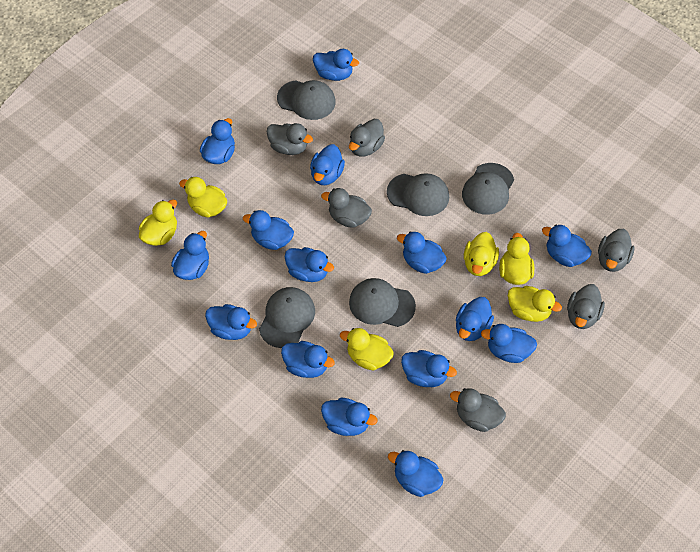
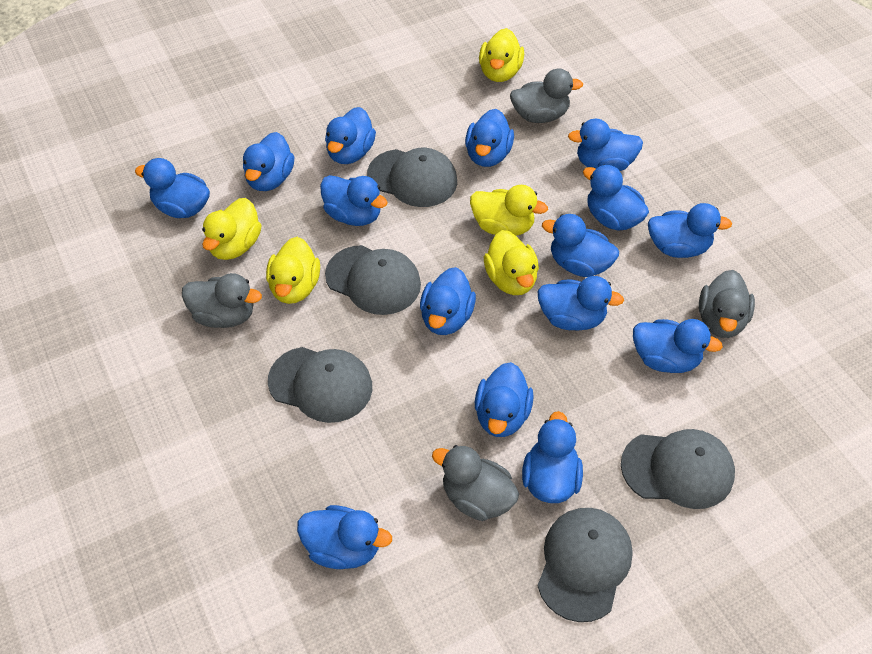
grey duck: [267,123,313,155] [321,188,372,228] [349,119,385,157] [450,388,506,432] [567,284,605,329] [598,229,634,272] = 6 -> [182,273,262,328] [432,445,519,521] [510,69,583,123] [699,270,755,338] = 4
yellow duck: [139,200,177,246] [179,177,227,217] [340,328,394,370] [464,232,499,276] [499,233,534,285] [508,286,562,322] = 6 -> [202,198,262,260] [266,237,320,304] [470,185,548,236] [479,28,524,82] [484,230,539,295] = 5

